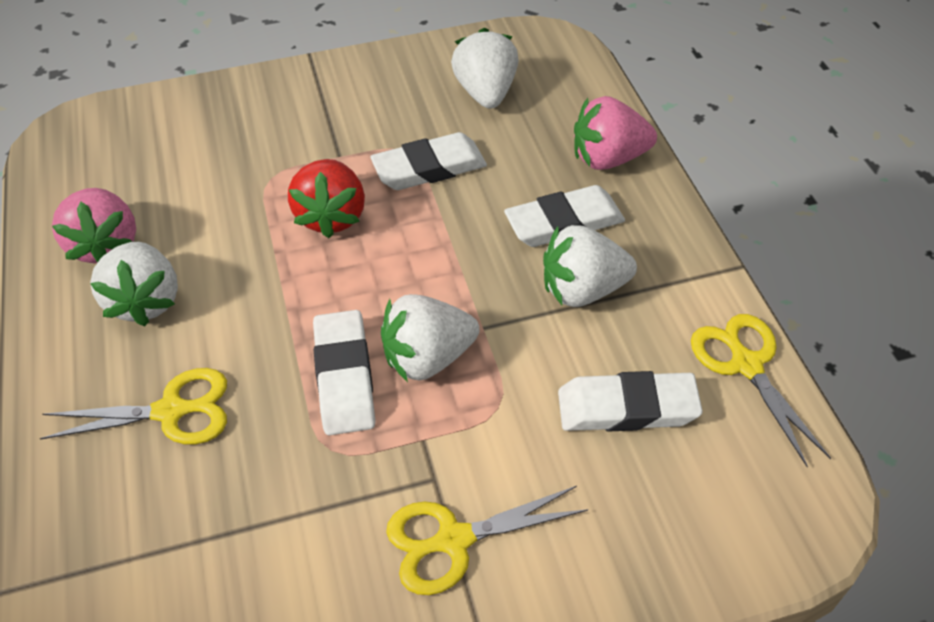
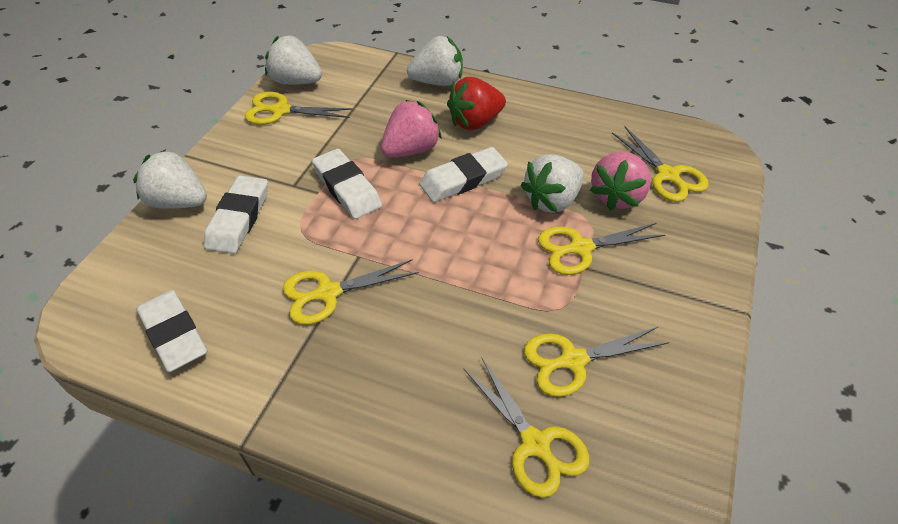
yellow scissors: [40,368,227,445] [386,486,588,595] [691,314,831,467] = 3 -> [245,92,353,125] [283,259,419,325] [464,357,590,498] [524,326,669,397] [538,223,665,275] [612,127,708,202] = 6

